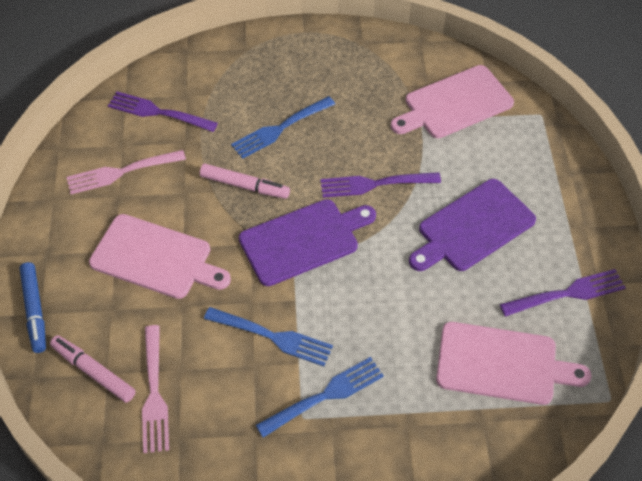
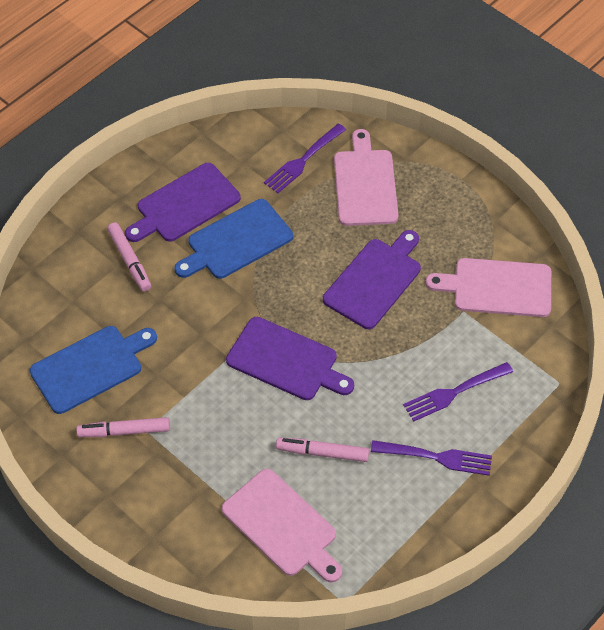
blue cutting board: none = 0 -> [29,326,157,414] [174,199,293,279] = 2
blue fork: [204,307,333,366] [231,96,335,159] [256,357,384,438] = 3 -> none = 0
blue marker: [20,262,46,353] = 1 -> none = 0
pink fork: [66,150,186,194] [142,325,169,453] = 2 -> none = 0
pink marker: [50,335,136,403] [200,164,290,199] = 2 -> [76,417,170,437] [107,223,151,292] [276,437,369,462] = 3
purple cutting board: [239,199,376,286] [409,179,536,271] = 2 -> [125,163,241,242] [226,317,354,400] [323,230,421,329] = 3

